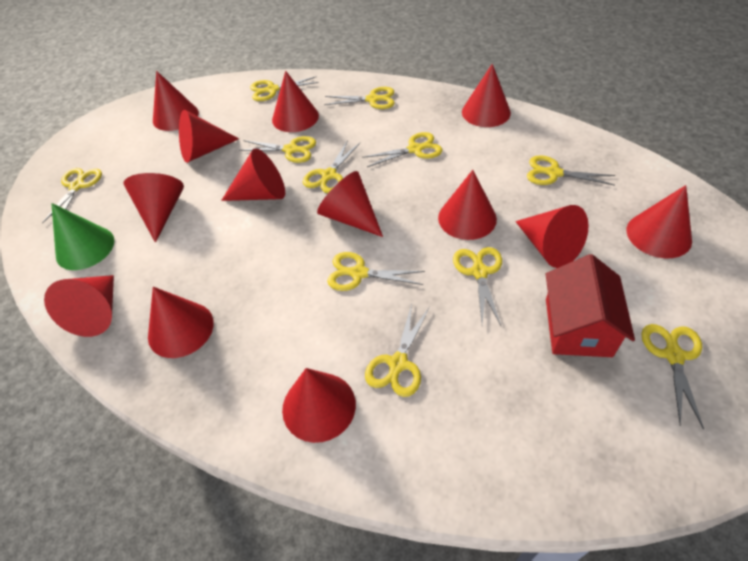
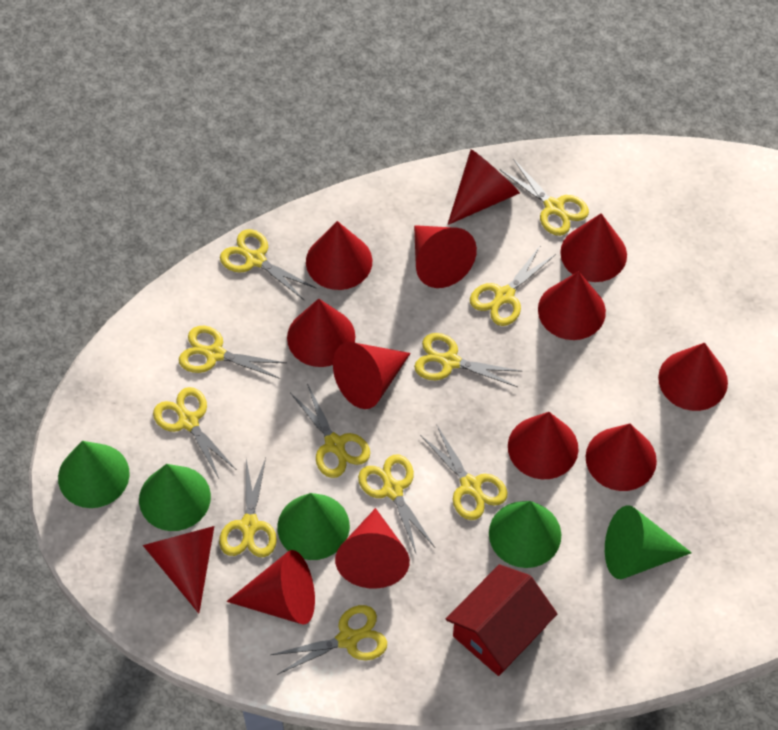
green cone: [51,203,114,270] = 1 -> [58,441,130,508] [139,464,211,531] [277,493,350,560] [489,501,561,568] [605,505,692,579] = 5

